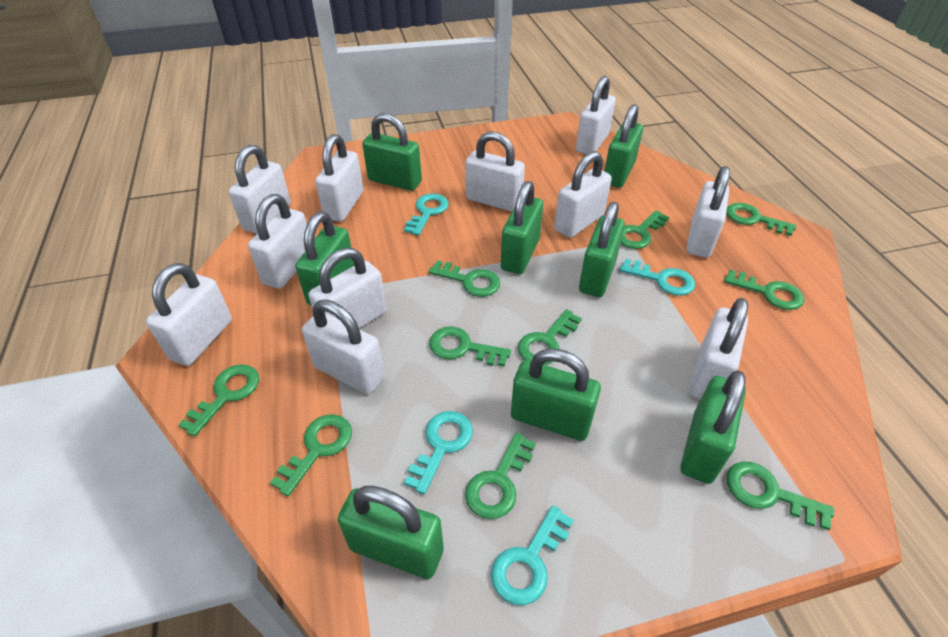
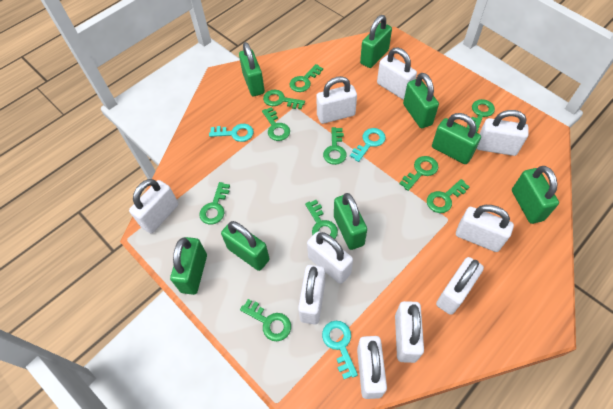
turquoise key: [404,194,449,236] [404,411,473,494] [491,505,574,605] [620,259,695,296] = 4 -> [209,124,254,142] [322,321,358,379] [350,128,386,162] = 3
white padlock: [146,263,232,366] [229,145,291,233] [248,194,307,289] [302,299,385,394] [308,248,386,328] [315,134,363,221] [465,132,525,212] [554,151,612,238] [576,76,616,154] [687,166,730,258] [689,298,748,400] = 11 -> [129,179,179,233] [298,265,325,325] [307,231,353,284] [316,76,357,124] [357,336,387,399] [377,48,417,100] [395,301,424,363] [436,257,484,315] [456,205,514,252] [477,110,528,156] = 10

